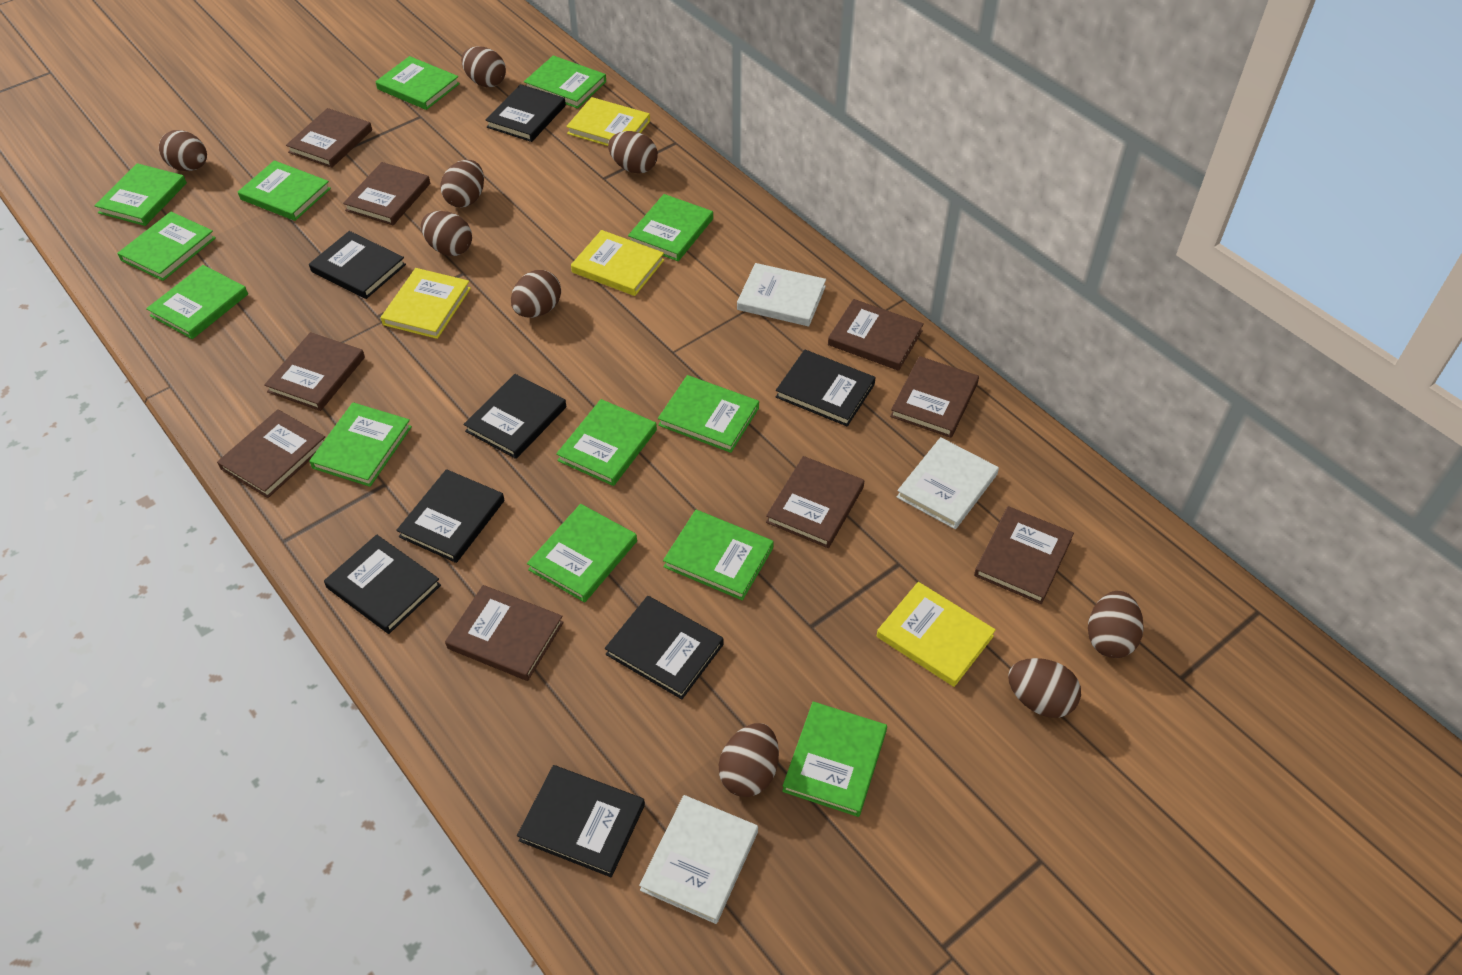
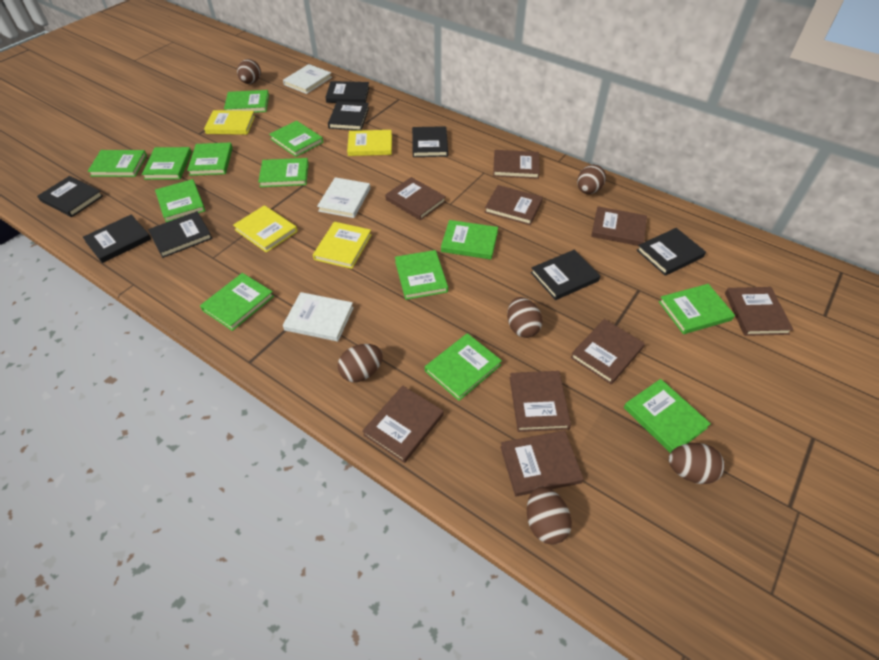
brown egg: [159,130,207,171] [421,211,472,256] [441,160,484,207] [461,46,506,87] [511,270,561,317] [608,131,658,174] [719,723,779,797] [1008,658,1081,718] [1088,591,1144,658] = 9 -> [237,59,261,84] [338,344,383,382] [507,297,542,338] [527,486,572,545] [577,165,606,194] [669,443,725,484] = 6

